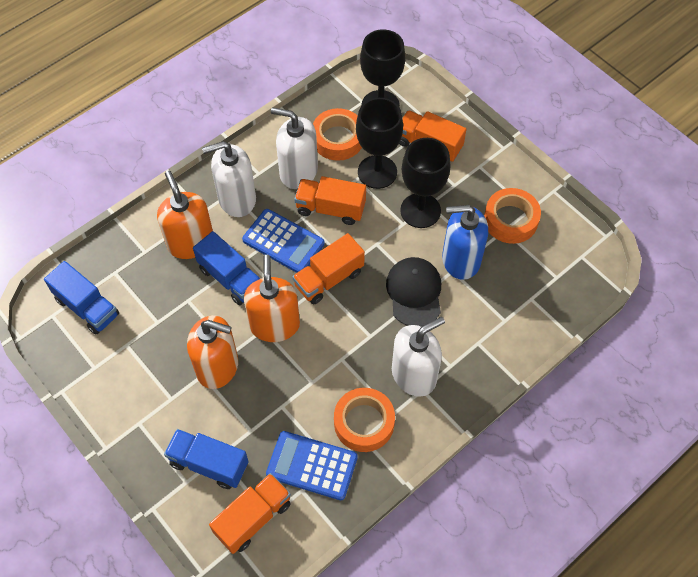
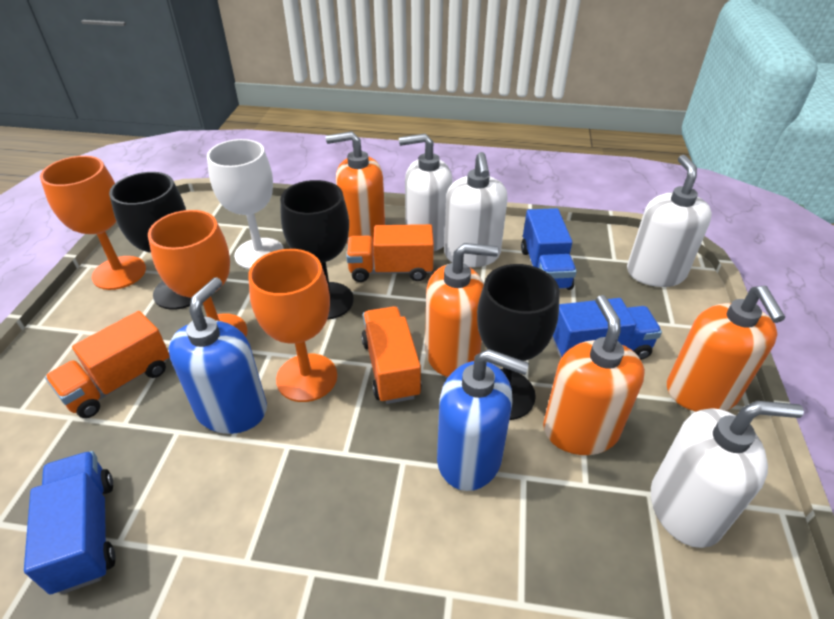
black cap: [386,257,441,327] = 1 -> none = 0
blue calculator: [242,209,325,273] [266,431,358,500] = 2 -> none = 0
blue soap dispenser: [442,205,488,280] = 1 -> [169,277,267,434] [437,349,529,491] = 2
orange goblet: none = 0 -> [40,156,146,290] [148,210,247,337] [248,249,337,402] = 3
orange soap dispenser: [157,171,213,259] [187,315,238,389] [244,255,300,342] = 3 -> [326,131,385,244] [425,243,498,377] [543,295,645,455] [667,286,785,412] = 4
orange tape: [313,108,362,161] [334,388,395,452] [484,188,541,244] = 3 -> none = 0
orange truck: [209,473,291,554] [292,233,365,304] [294,176,366,225] [399,110,466,162] = 4 -> [45,311,170,418] [346,224,434,282] [361,306,422,404] = 3
white goblet: none = 0 -> [207,139,284,269] = 1
white soap dispenser: [202,141,256,217] [271,107,318,189] [392,317,445,397] = 3 -> [399,134,452,251] [444,152,508,267] [627,155,712,287] [651,401,804,548] = 4

